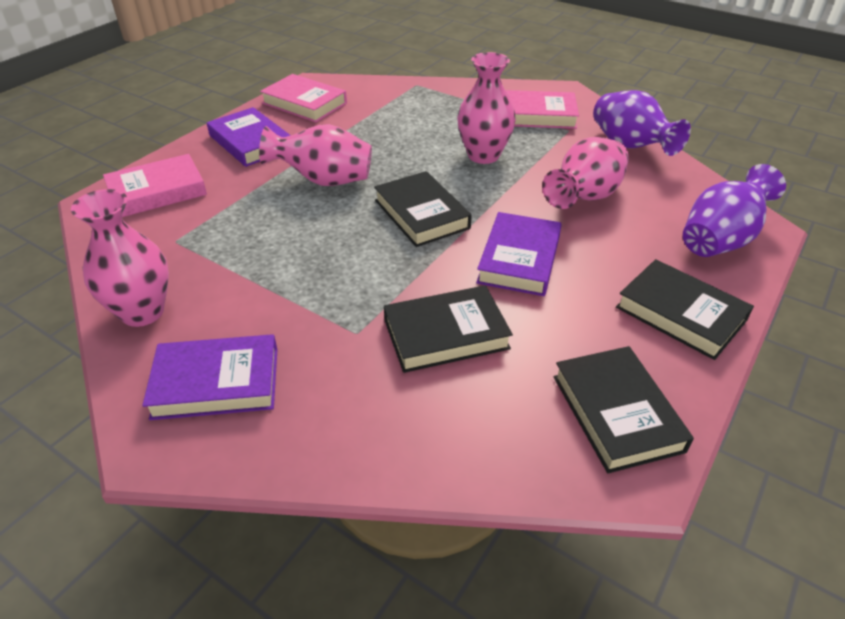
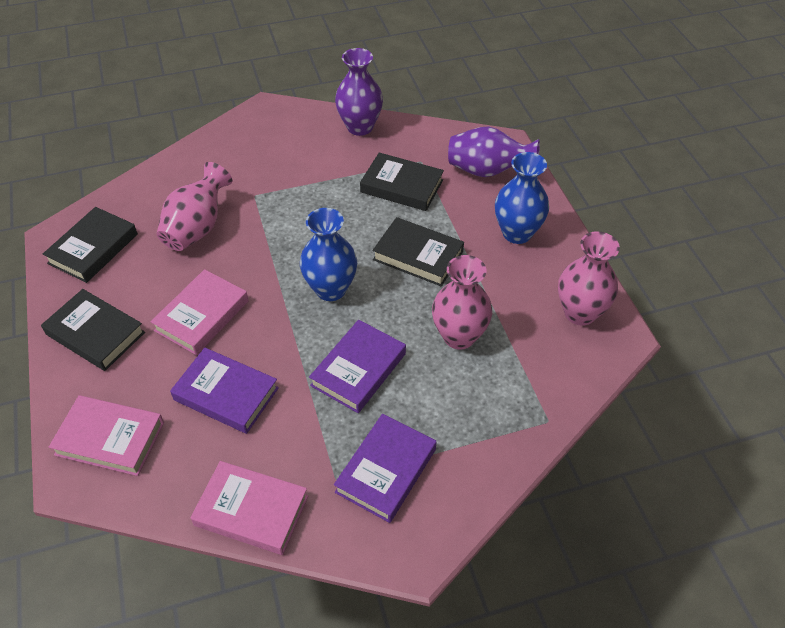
blue vase: none = 0 -> [300,208,357,301] [495,152,549,244] = 2
pink vase: [71,189,169,327] [259,124,372,186] [457,52,516,164] [542,137,629,209] = 4 -> [157,162,232,251] [432,255,492,350] [558,231,620,326] = 3

